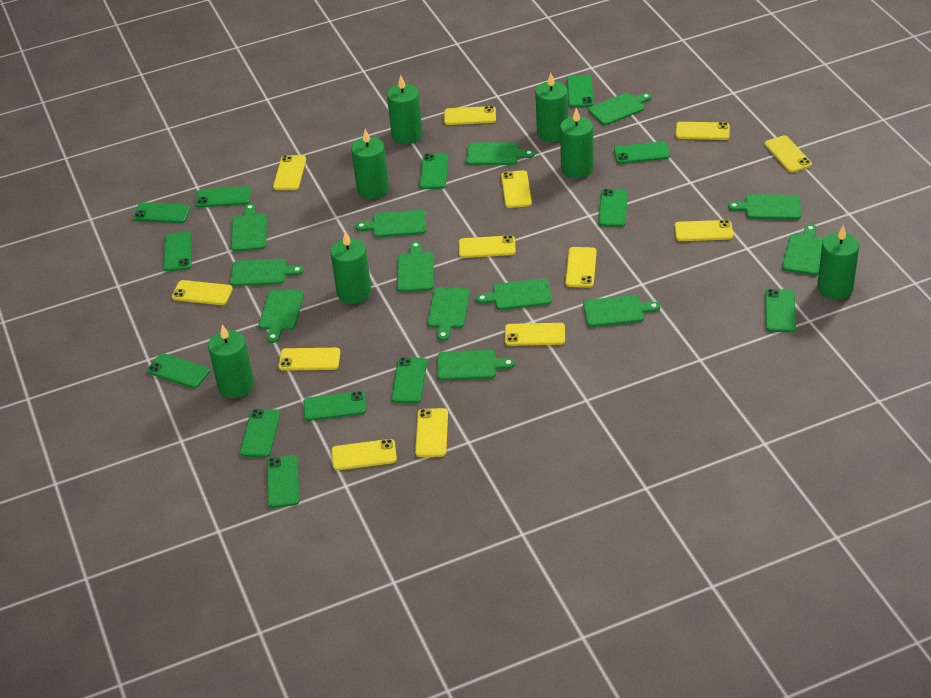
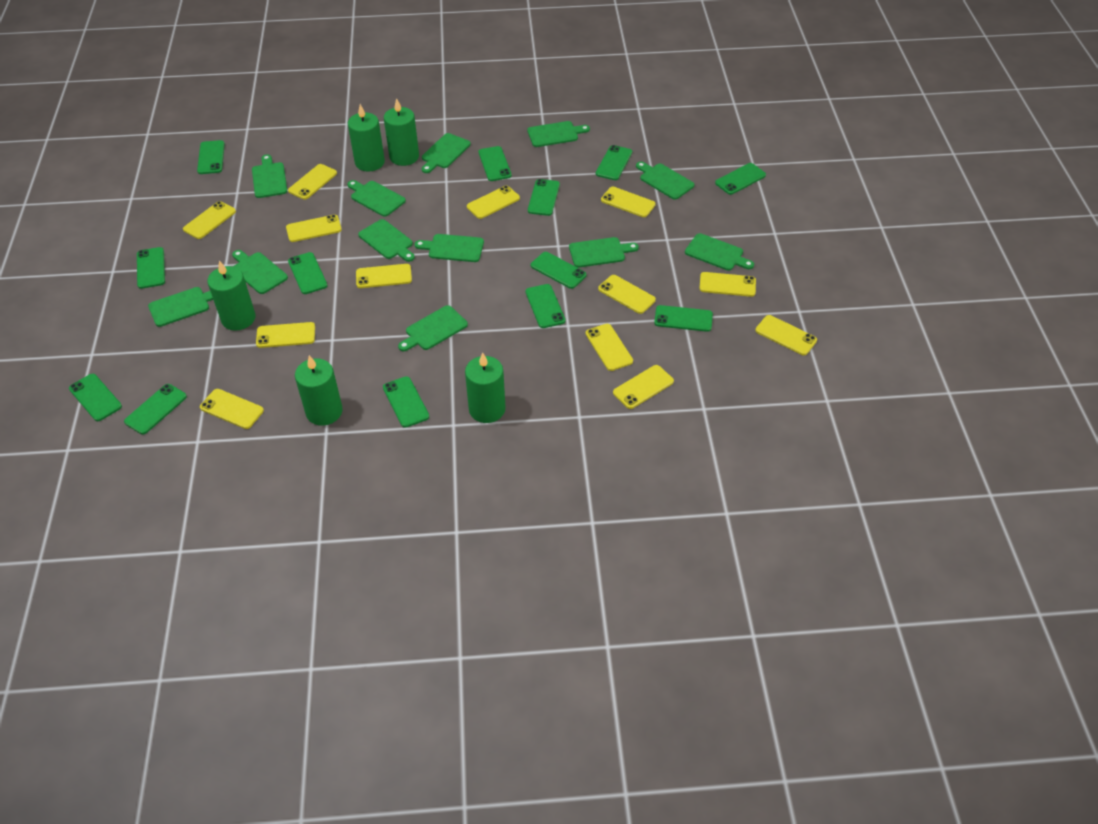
green candle: [208,325,254,398] [330,231,371,304] [351,129,389,199] [387,75,423,144] [535,73,568,142] [560,108,594,179] [817,225,859,300] = 7 -> [207,261,255,331] [295,355,343,426] [348,104,385,172] [384,98,419,166] [465,353,505,423] = 5
green cutting board: [230,258,304,286] [231,203,267,252] [259,289,304,343] [356,210,427,237] [397,241,434,292] [427,287,470,341] [437,350,515,381] [466,143,535,165] [476,278,552,310] [583,295,660,327] [588,93,652,125] [728,194,801,220] [782,224,824,275] = 13 -> [148,287,213,327] [232,250,288,294] [252,154,287,198] [347,180,406,217] [358,219,415,262] [398,305,468,351] [415,234,484,262] [422,133,471,173] [527,121,590,147] [569,237,639,268] [636,161,694,200] [685,233,754,271] = 12

